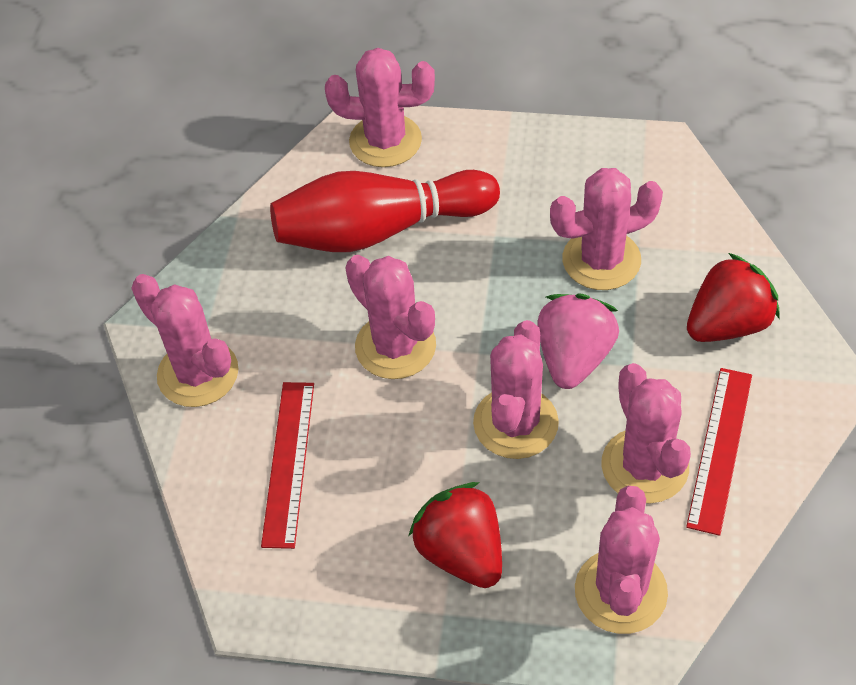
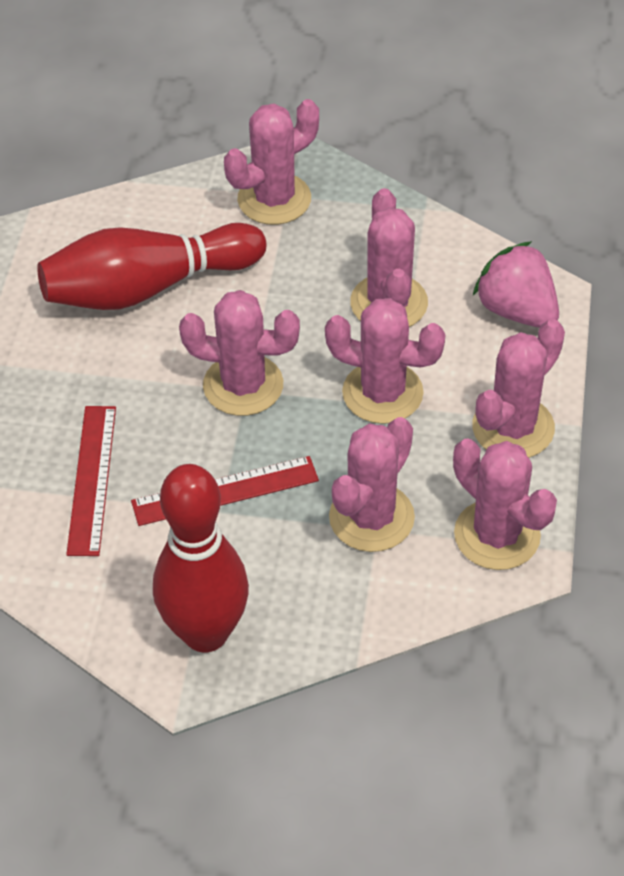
red bowling pin: [270,170,500,252] = 1 -> [37,223,266,310] [153,464,249,652] = 2
red strawberry: [409,482,502,588] [687,253,780,342] = 2 -> none = 0

